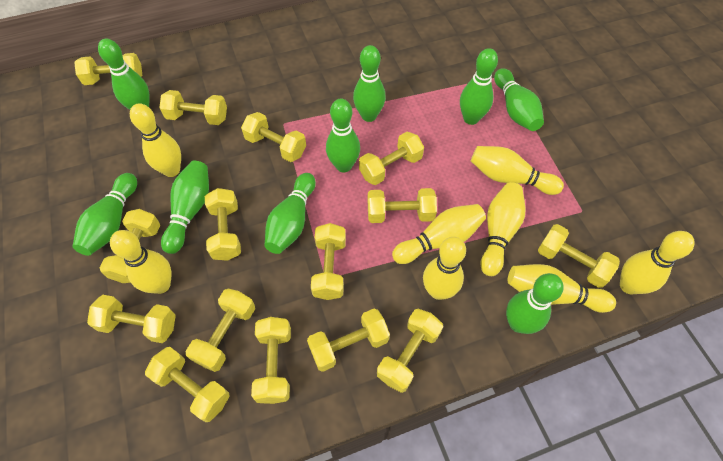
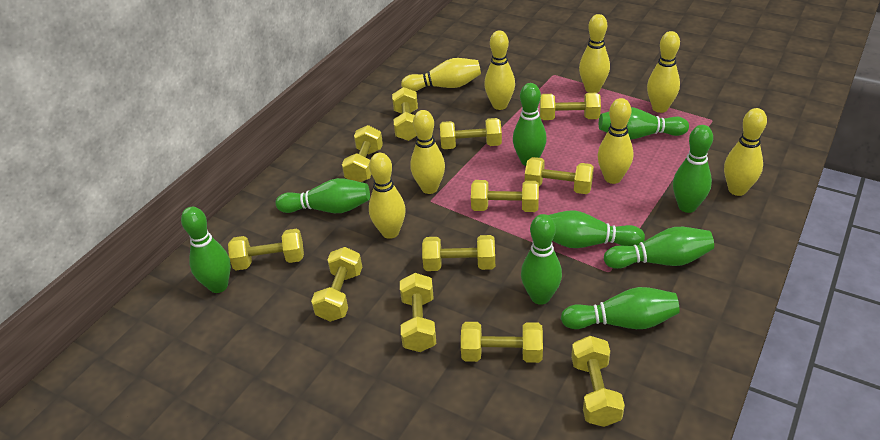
yellow dumbbell: [74,53,142,85] [87,295,176,343] [100,209,160,283] [145,347,230,422] [159,90,227,125] [186,289,255,372] [205,188,241,261] [241,112,306,162] [251,317,291,404] [307,309,390,372] [311,223,346,300] [359,132,424,185] [368,188,437,223] [377,309,443,393] [538,224,620,288] = 15 -> [228,229,304,270] [311,247,362,322] [342,125,383,182] [392,87,418,141] [400,273,436,352] [422,235,495,271] [440,118,502,149] [461,322,543,363] [471,180,539,212] [525,157,594,194] [540,93,601,120] [571,336,625,427] = 12

